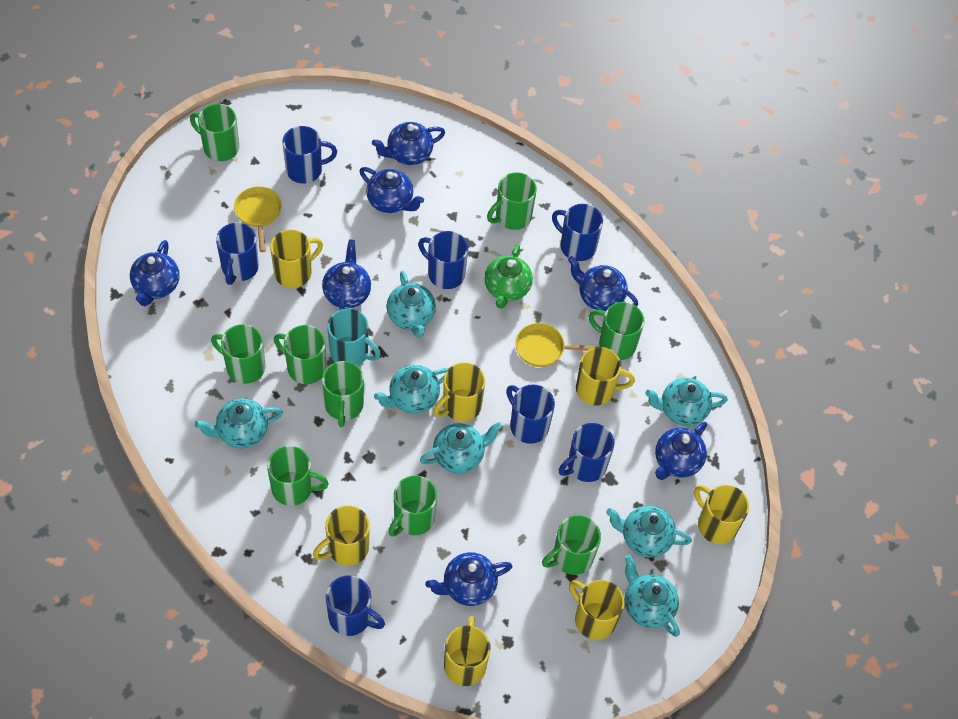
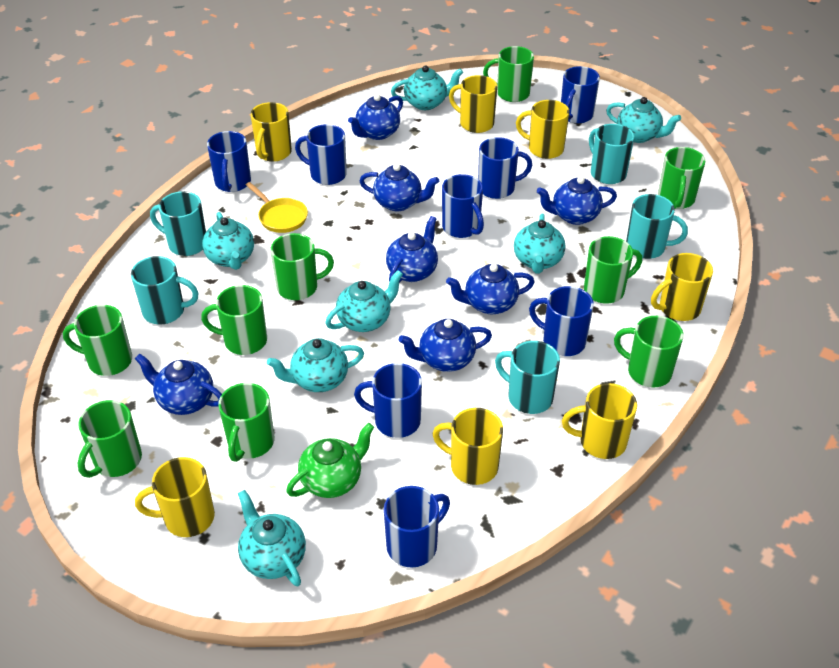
blue mug: [216,223,259,285] [282,126,337,183] [326,575,385,636] [418,231,468,289] [506,384,555,444] [552,204,603,261] [559,423,615,482] = 7 -> [207,131,251,192] [295,124,347,185] [354,363,422,438] [384,486,450,568] [442,174,484,238] [478,137,532,199] [529,286,594,356] [561,66,600,124] = 8
turquoise mug: [327,308,381,366] = 1 -> [131,256,198,324] [150,191,206,256] [495,341,560,414] [589,124,635,184] [626,194,688,259] = 5
yellow pan: [234,186,282,252] [515,323,600,367] = 2 -> [246,182,308,233] = 1

